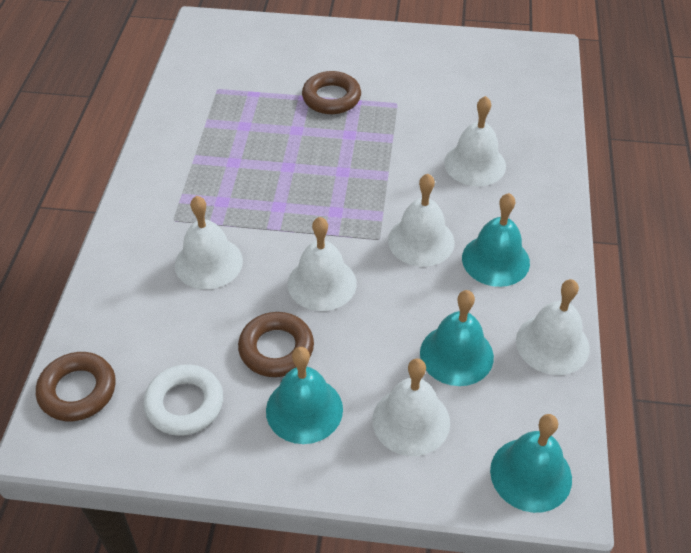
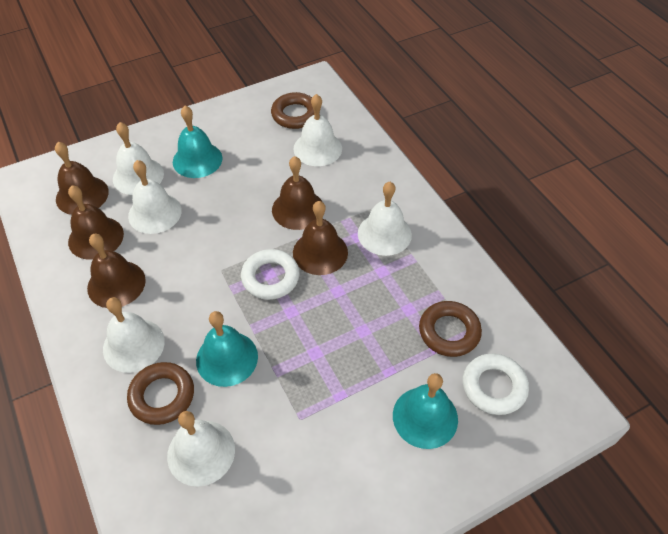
brown bell: none = 0 -> [55,142,109,215] [68,186,124,260] [87,233,146,308] [272,156,322,230] [293,201,348,275] = 5
turquoise bell: [266,347,343,444] [420,290,494,386] [462,193,530,287] [490,414,572,513] = 4 -> [173,106,222,178] [196,311,258,387] [393,373,458,449] = 3
white ring: [143,364,223,436] = 1 -> [241,249,300,300] [463,353,529,415] = 2

